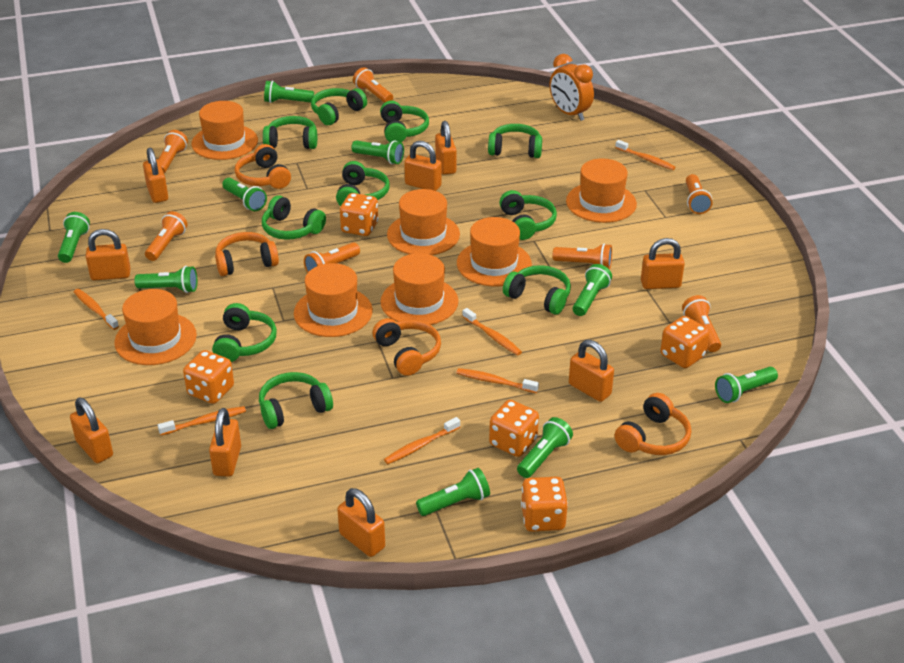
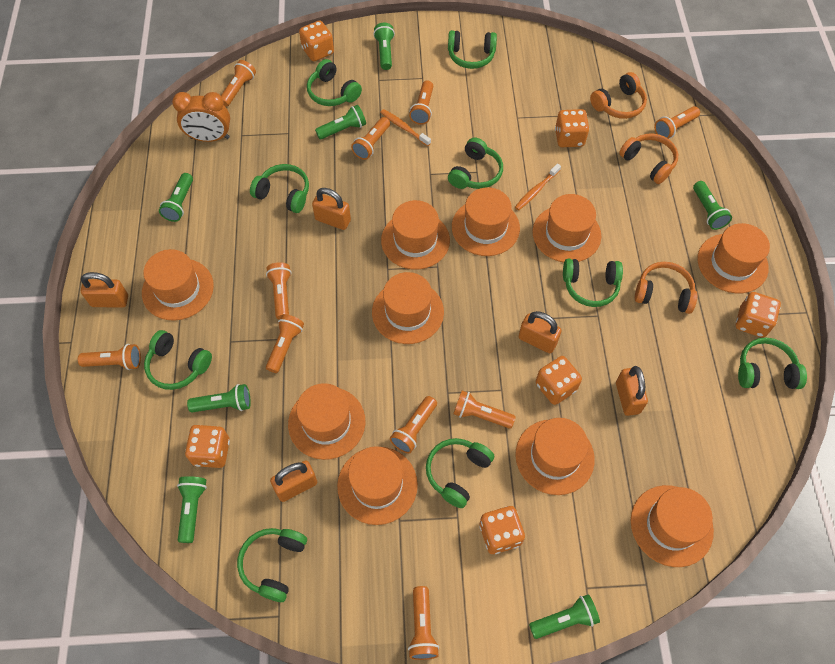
green flashlight: [58,212,90,263] [134,266,197,293] [222,178,267,211] [264,81,314,103] [351,140,404,164] [416,468,490,516] [517,417,573,478] [573,264,612,316] [715,367,778,403] = 9 -> [159,173,193,222] [177,476,207,543] [187,384,251,412] [315,105,366,139] [373,23,395,70] [529,594,600,639] [693,181,732,230] = 7
green headphones: [212,303,277,362] [259,372,333,429] [262,195,326,240] [263,116,317,149] [311,88,367,125] [336,161,390,206] [380,101,429,142] [488,124,542,158] [499,190,557,240] [503,265,571,315] = 10 -> [144,330,212,390] [237,528,307,602] [250,164,309,213] [307,59,362,106] [426,438,494,508] [448,30,497,69] [448,137,503,189] [563,259,623,307] [738,338,807,389] = 9
orange dice: [183,350,234,404] [340,193,378,236] [489,400,539,457] [521,477,568,532] [660,316,710,368] = 5 -> [185,425,230,468] [299,21,334,61] [479,506,525,554] [536,356,582,405] [555,109,589,147] [736,292,781,338] = 6
orange flashlight: [145,211,188,261] [158,130,188,173] [304,242,360,273] [353,67,393,103] [553,243,612,269] [682,295,721,352] [686,174,712,214] = 7 -> [78,344,141,370] [221,60,256,107] [266,262,291,320] [266,314,304,373] [351,117,390,160] [390,396,437,454] [408,586,439,660] [409,80,433,125] [453,391,516,429] [654,106,700,138] = 10
orange hat: [114,289,197,365] [192,101,258,160] [294,263,373,337] [380,253,458,325] [387,189,460,255] [457,217,532,286] [566,159,637,223] = 7 -> [142,249,214,320] [288,383,365,460] [337,446,418,525] [372,272,444,344] [381,200,450,270] [452,187,520,256] [515,418,595,495] [533,194,601,262] [631,485,714,567] [697,223,770,293] = 10
orange headphones: [215,232,279,276] [235,144,291,189] [372,318,441,376] [615,393,691,455] = 4 -> [590,72,647,119] [619,133,678,184] [635,262,698,314] = 3
orange padlock: [70,398,113,463] [86,229,131,280] [143,148,168,203] [209,408,241,477] [337,488,385,557] [404,141,442,191] [435,121,457,175] [569,340,614,402] [641,238,685,289] = 9 -> [81,272,128,308] [270,461,317,502] [312,188,351,230] [519,311,562,353] [616,366,648,416] = 5
orange toothbrush: [74,289,119,330] [158,406,246,435] [384,417,460,464] [456,368,539,393] [462,308,522,355] [615,140,676,170] = 6 -> [380,109,431,146] [515,164,561,210] = 2

